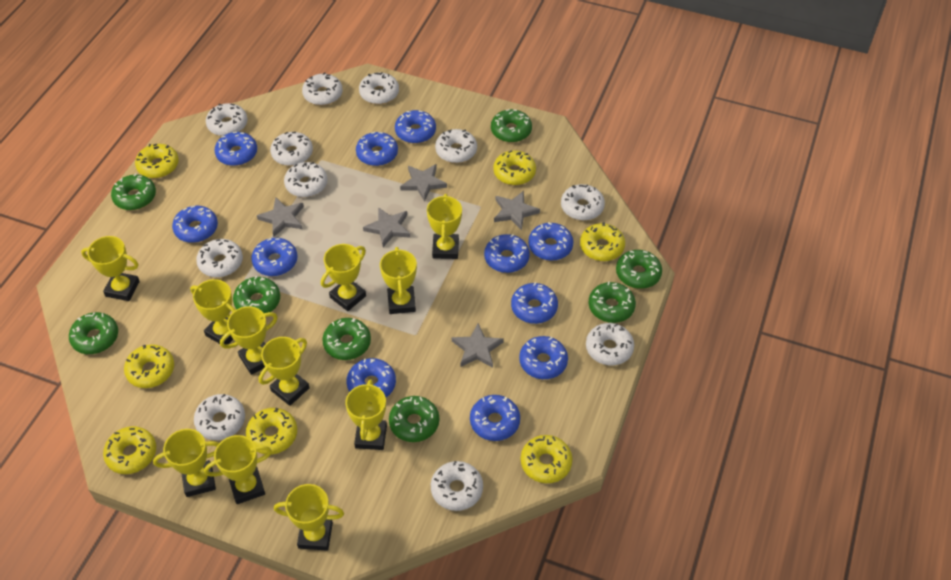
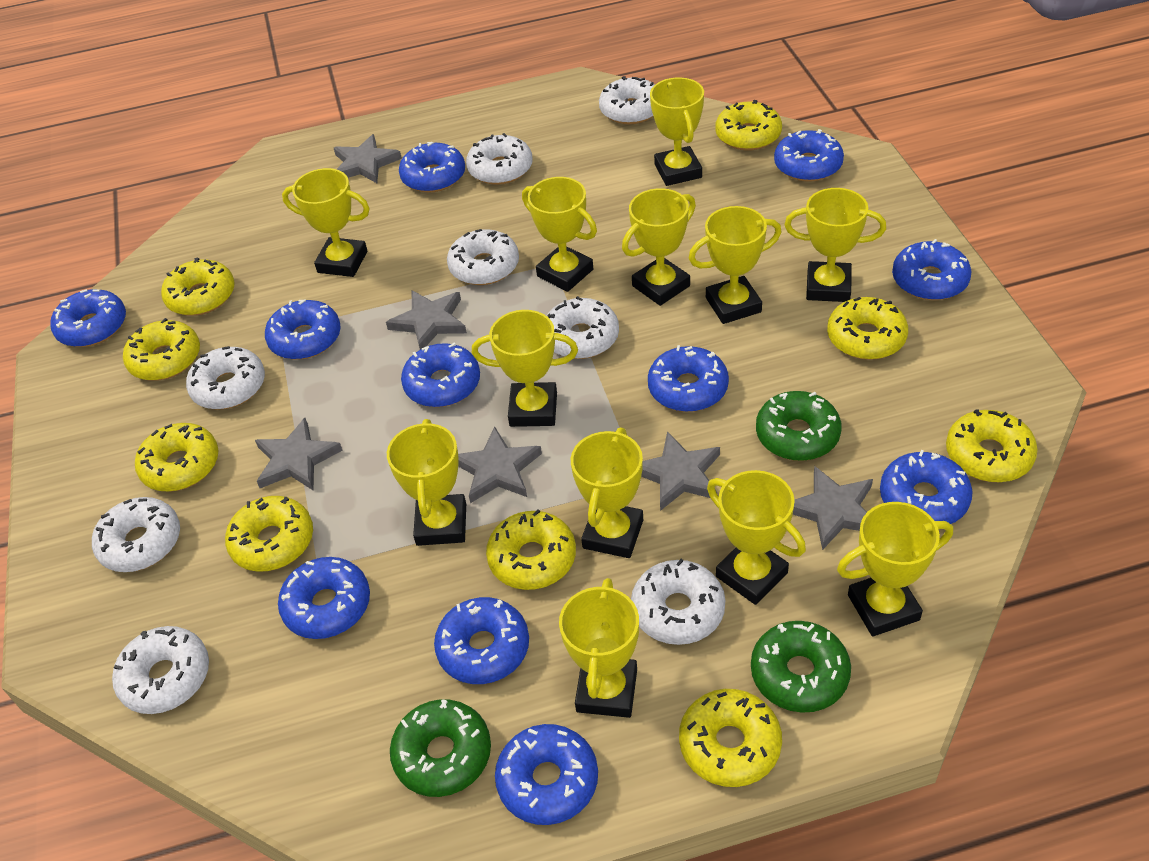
green donut: [69,312,118,354] [111,173,156,210] [233,276,280,313] [323,318,371,360] [389,396,439,442] [491,109,532,142] [589,281,636,323] [616,250,662,289] = 8 -> [390,699,491,797] [751,621,851,713] [756,391,842,461] = 3
grey star: [257,197,304,237] [363,207,410,247] [400,164,447,201] [452,323,504,368] [494,191,540,230] = 5 -> [255,418,343,491] [334,134,402,183] [386,290,467,350] [458,427,542,503] [641,431,720,511] [793,466,873,550] = 6
white donut: [194,394,245,440] [196,239,243,277] [206,103,248,136] [270,132,313,166] [284,162,327,197] [302,72,343,105] [359,72,399,104] [431,461,483,511] [435,129,477,163] [561,184,605,221] [586,323,634,365] = 11 -> [92,497,180,572] [112,626,209,714] [186,346,265,410] [447,229,519,285] [466,133,532,185] [547,296,619,359] [599,76,655,124] [631,559,725,645] = 8
yellow donut: [103,426,156,474] [124,344,174,388] [135,143,179,178] [246,408,297,455] [493,150,536,185] [521,435,573,483] [580,222,625,261] = 7 -> [123,318,200,381] [135,423,218,492] [161,258,235,316] [225,496,313,572] [486,509,576,590] [679,689,782,787] [716,100,782,151] [827,297,908,360] [946,409,1038,482] = 9
yellow trophy: [81,236,140,301] [153,429,219,497] [190,279,235,344] [204,435,272,504] [220,306,278,375] [259,337,310,406] [274,484,344,551] [321,244,366,311] [345,379,387,450] [380,247,417,314] [427,194,462,259] = 11 -> [282,168,370,277] [387,419,466,546] [472,310,578,427] [522,177,597,292] [559,578,639,718] [571,428,643,558] [622,188,696,306] [650,77,704,186] [688,206,781,324] [707,470,806,605] [784,188,886,302] [837,502,953,636] = 12

